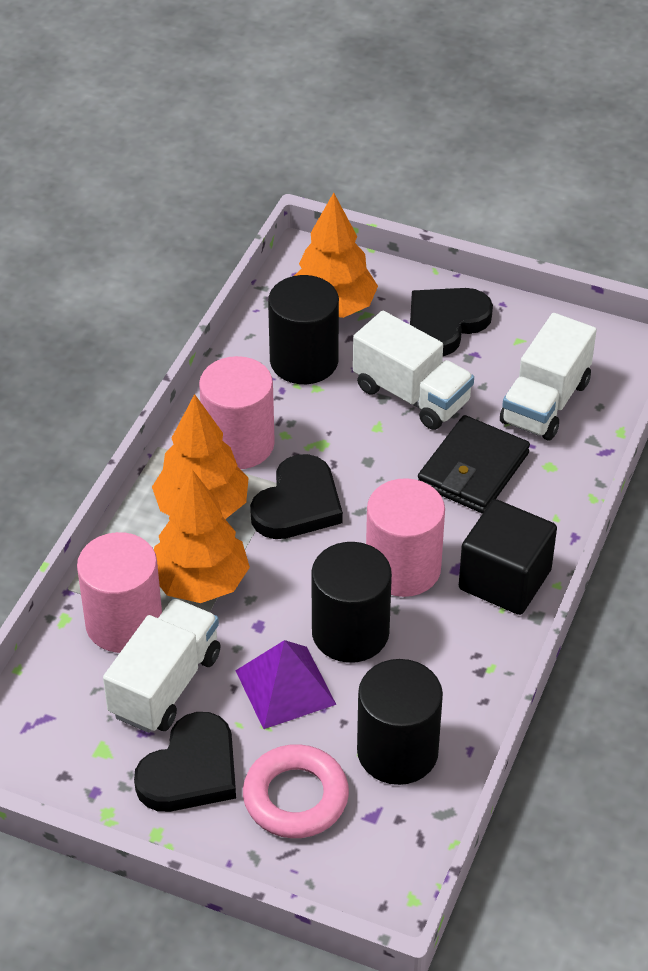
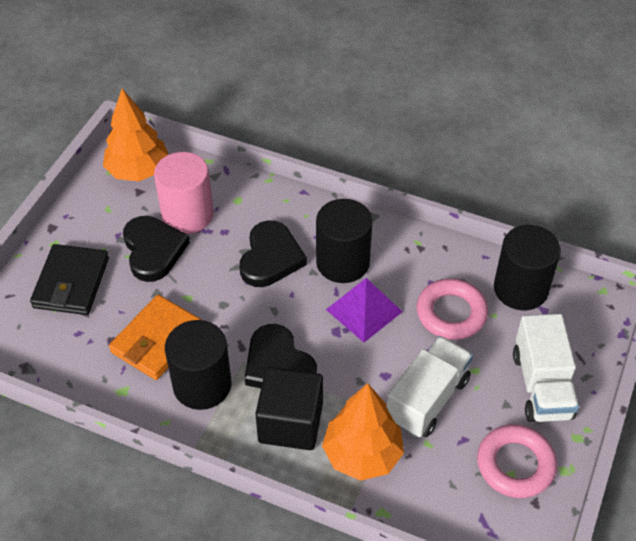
orange tree: [152,394,249,519] [154,470,250,603] [294,193,378,318] = 3 -> [103,89,169,181] [322,383,404,481] = 2
orange wallet: none = 0 -> [109,295,202,380] = 1
pink cylinder: [77,532,162,653] [199,356,275,469] [366,478,445,597] = 3 -> [154,152,213,234] = 1
pink ring: [243,744,349,838] = 1 -> [417,278,488,340] [477,424,557,498] = 2
white truck: [103,598,221,733] [353,311,474,430] [500,313,597,441] = 3 -> [386,336,473,437] [513,314,579,422] = 2

